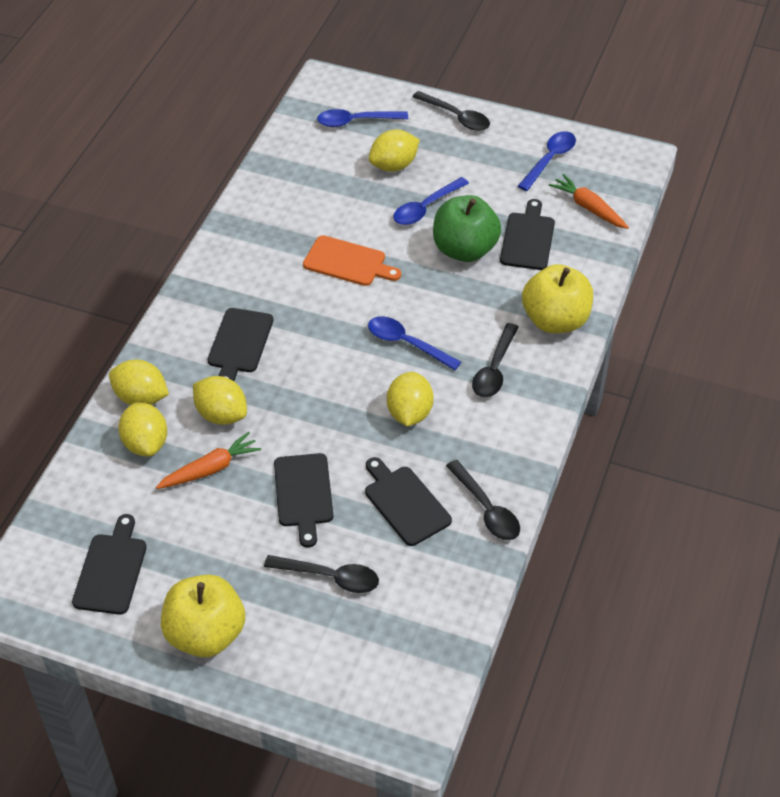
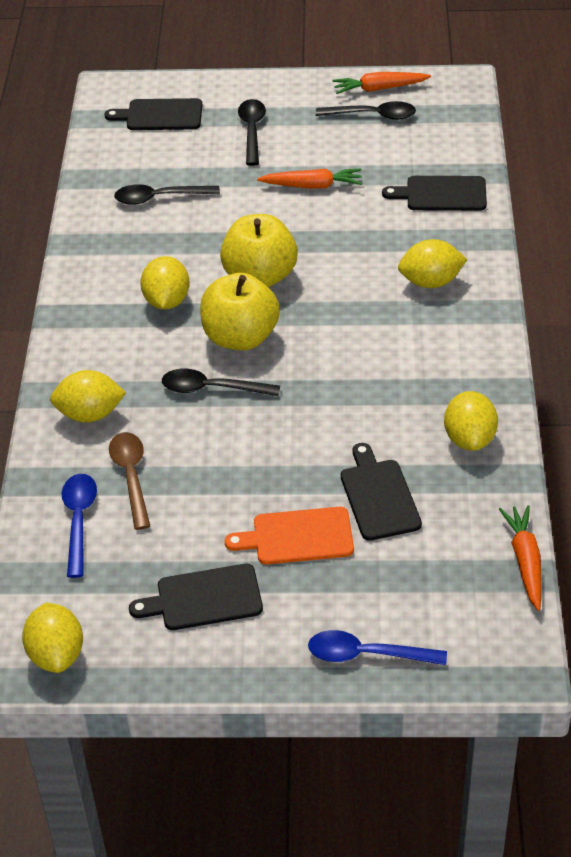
black cutting board: [72,514,147,615] [208,308,273,381] [274,453,333,548] [365,457,452,546] [500,199,555,270] = 5 -> [104,98,202,130] [129,564,263,630] [341,443,422,541] [382,176,487,211] = 4
blue spoon: [317,109,408,127] [368,316,461,370] [393,177,469,225] [518,131,576,191] = 4 -> [62,474,97,578] [308,630,447,665] = 2
brown spoon: none = 0 -> [109,432,150,530] = 1
green apple: [433,195,501,262] = 1 -> none = 0
orange carrot: [156,432,262,489] [549,174,629,229] = 2 -> [257,169,362,189] [332,72,431,94] [499,505,541,611] = 3

